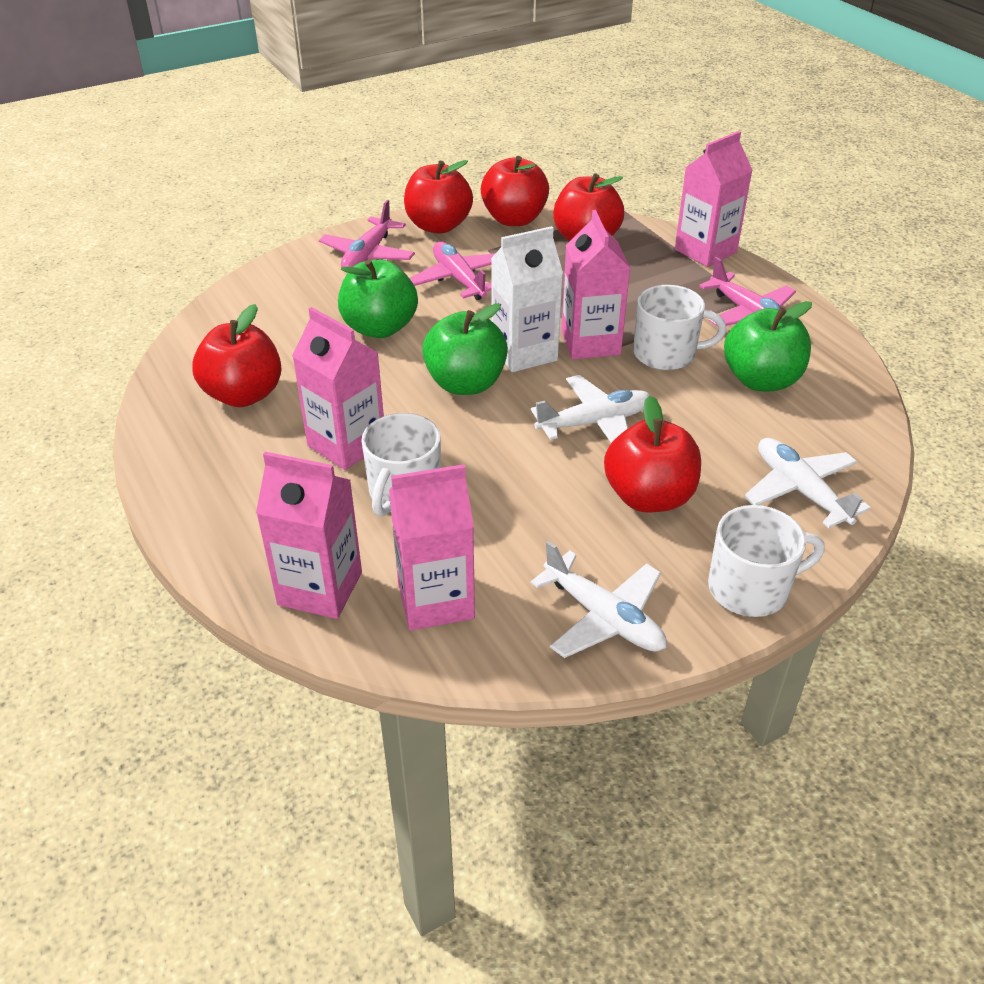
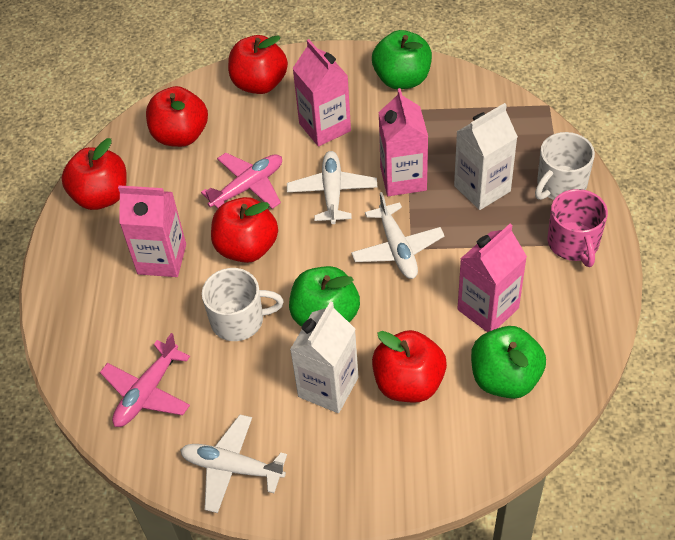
pink carton: [256,452,362,619] [292,307,384,470] [389,464,475,631] [561,210,630,359] [675,131,753,267] = 5 -> [118,185,186,277] [292,39,351,147] [378,88,428,196] [458,224,527,332] = 4
pink mug: none = 0 -> [547,189,608,267] = 1
pink plane: [319,200,415,267] [409,242,496,300] [699,257,796,327] = 3 -> [100,333,190,427] [201,153,282,209] = 2
white carton: [491,226,563,372] = 1 -> [290,301,358,413] [454,103,518,210] = 2
white mug: [362,413,441,517] [633,285,726,370] [708,505,825,617] = 3 -> [202,268,284,341] [535,132,595,200] = 2

